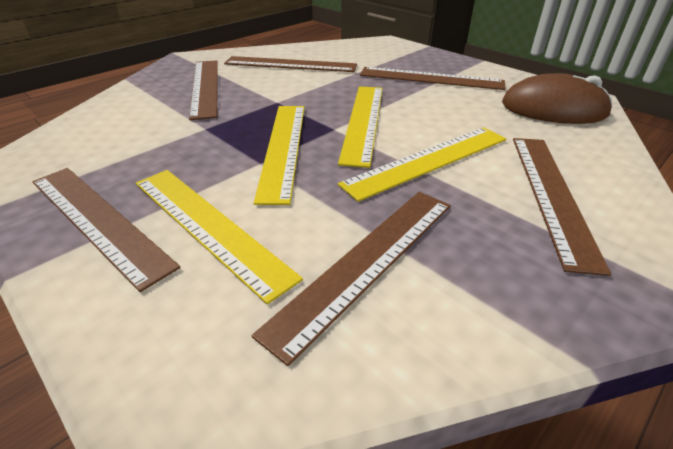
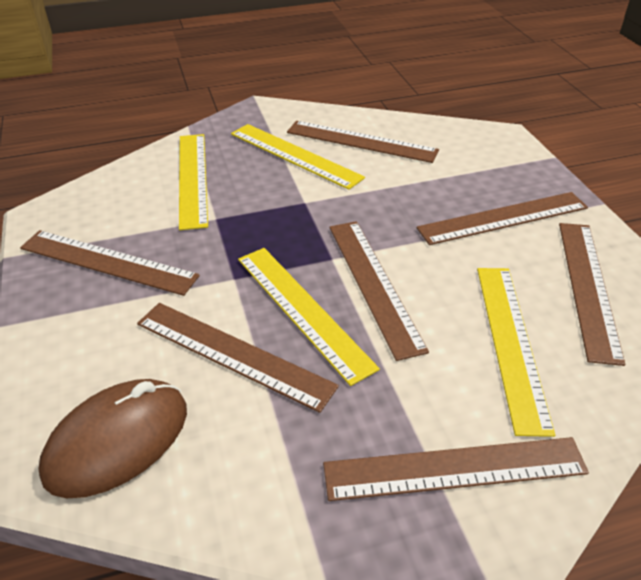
brown ruler: [33,168,181,292] [189,60,218,120] [224,56,357,72] [252,192,451,366] [360,67,505,90] [513,138,611,276] = 6 -> [20,230,200,296] [137,303,339,413] [287,121,439,163] [323,437,589,501] [330,221,429,361] [417,192,588,245] [559,223,625,366] = 7

